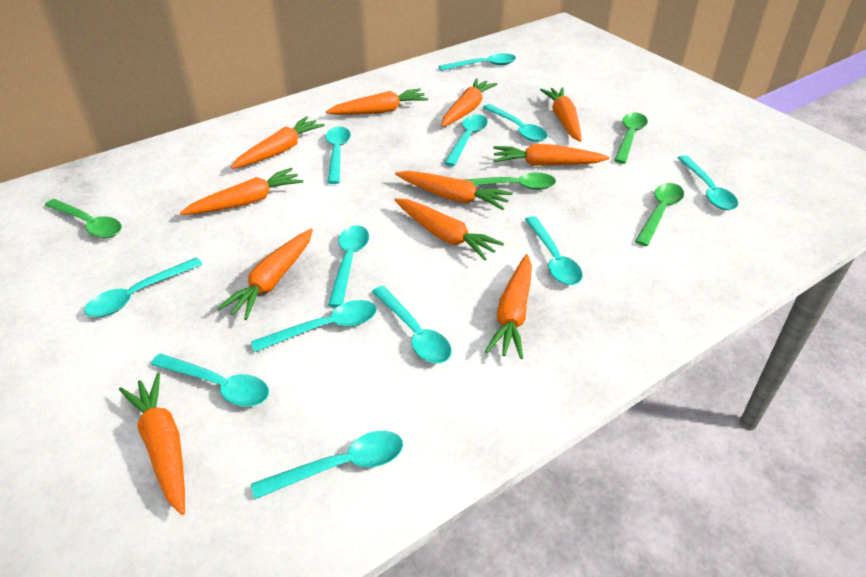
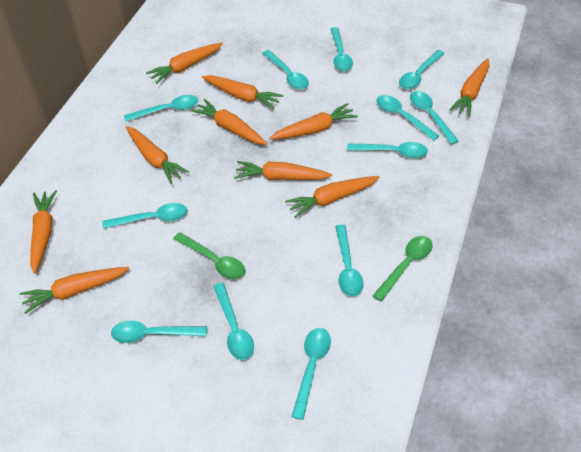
green spoon: [45,199,122,238] [464,172,556,190] [614,112,648,164] [635,183,684,246] = 4 -> [173,232,245,279] [373,236,433,302] = 2
orange carrot: [119,373,185,515] [180,168,303,215] [217,229,313,320] [231,117,325,169] [325,89,428,115] [394,198,504,260] [395,171,513,210] [441,78,497,127] [485,254,532,359] [493,144,610,166] [540,87,581,142] = 11 -> [20,267,129,314] [30,190,57,274] [126,126,189,184] [146,43,223,84] [191,99,267,145] [202,75,283,109] [234,161,332,180] [269,103,358,140] [285,176,380,218] [449,58,489,117] = 10

